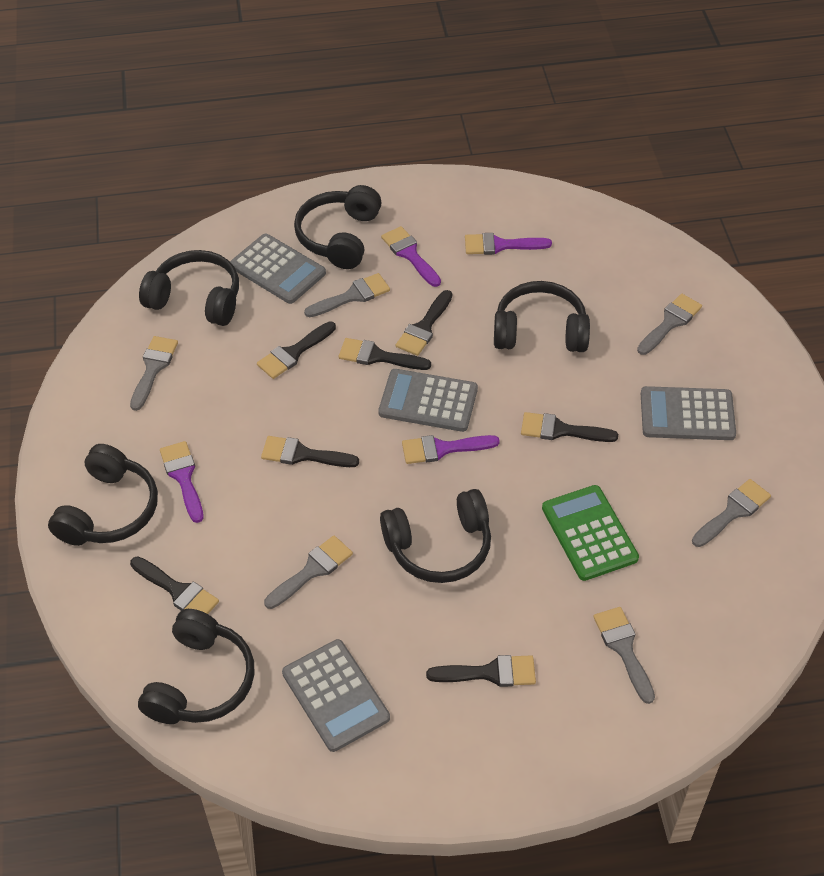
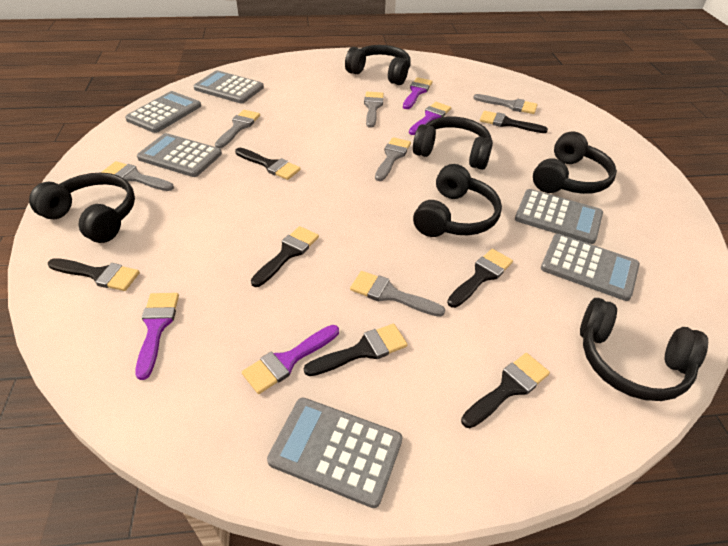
green calculator: [542,485,639,581] = 1 -> none = 0
grey calculator: [230,234,326,304] [282,639,390,752] [378,369,478,432] [641,386,736,440] = 4 -> [125,91,201,133] [137,133,222,177] [194,70,264,103] [267,398,403,508] [515,189,603,244] [541,234,640,301] = 6

